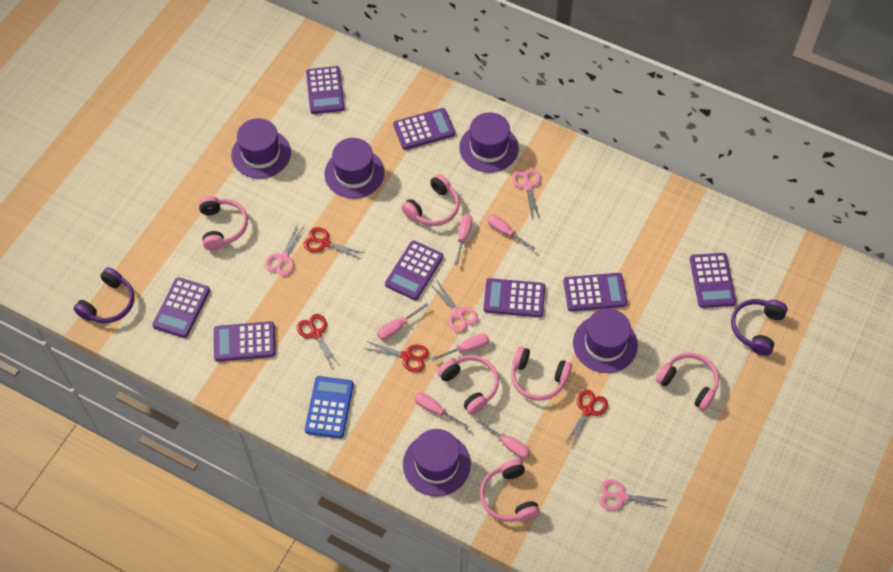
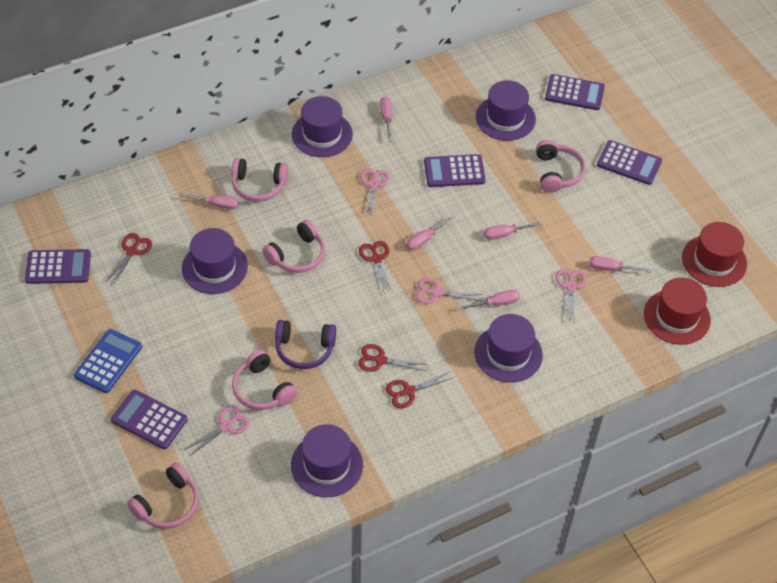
pink headphones: [199,196,248,250] [401,174,460,226] [437,355,499,415] [480,459,540,522] [511,346,572,401] [656,353,719,411] = 6 -> [127,463,199,529] [232,158,288,202] [232,349,298,410] [262,220,325,273] [536,140,586,193] = 5
purple calculator: [152,277,210,338] [214,321,276,361] [306,66,345,114] [385,241,443,300] [393,108,455,150] [483,278,545,317] [563,273,627,311] [690,253,736,308] = 8 -> [25,249,91,284] [111,390,188,449] [424,154,486,187] [545,74,605,110] [597,140,662,185] = 5
purple headphones: [73,267,134,323] [731,299,787,356] = 2 -> [275,320,336,369] = 1
red hat: none = 0 -> [644,278,711,345] [682,222,747,287] = 2

